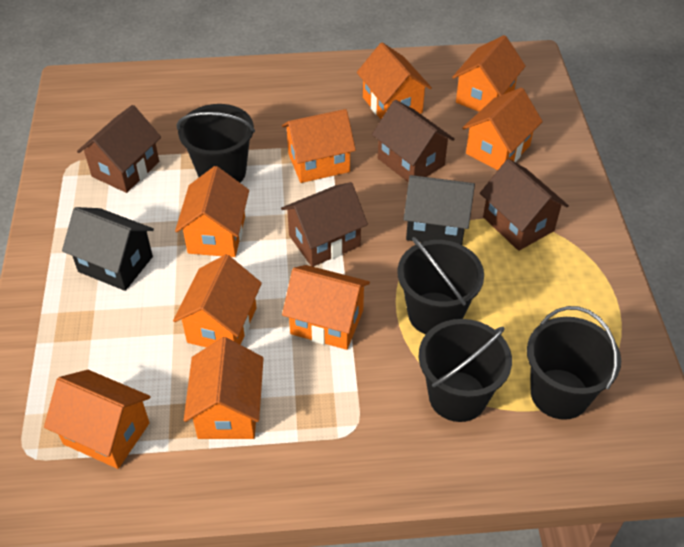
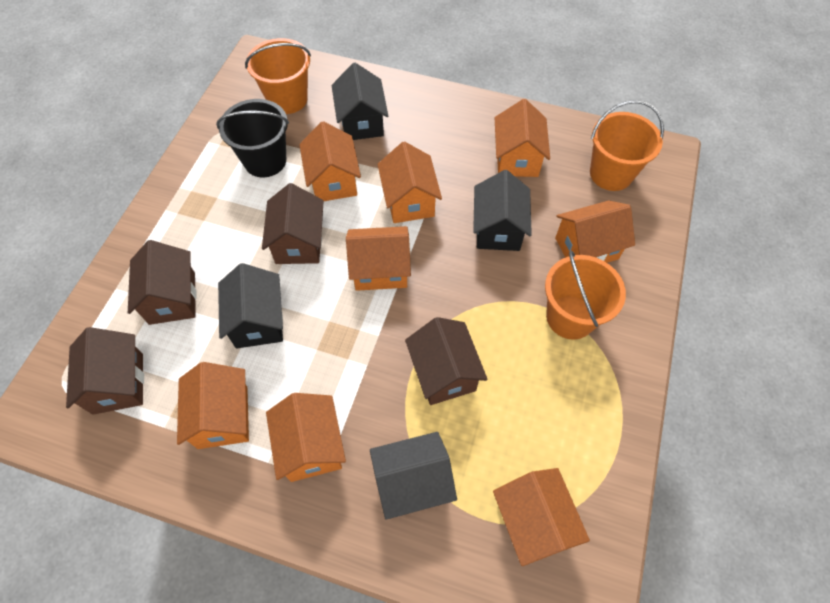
black bucket: [177,104,255,182] [397,237,484,334] [419,319,512,422] [527,306,621,420] = 4 -> [216,99,289,177] = 1
black house: [62,207,154,291] [404,175,475,245] = 2 -> [218,263,283,348] [332,63,388,140] [370,432,457,520] [473,170,532,251] = 4
orange bucket: none = 0 -> [245,38,311,114] [545,250,626,340] [590,100,664,191] = 3
orange house: [44,370,151,469] [173,254,262,347] [175,166,249,257] [184,337,264,439] [282,109,356,183] [282,265,370,350] [357,43,432,119] [452,35,526,112] [462,88,543,170] = 9 -> [177,362,249,449] [266,393,346,482] [299,121,361,201] [346,226,411,291] [377,141,442,223] [493,468,590,566] [495,99,550,177] [555,200,635,263] = 8

